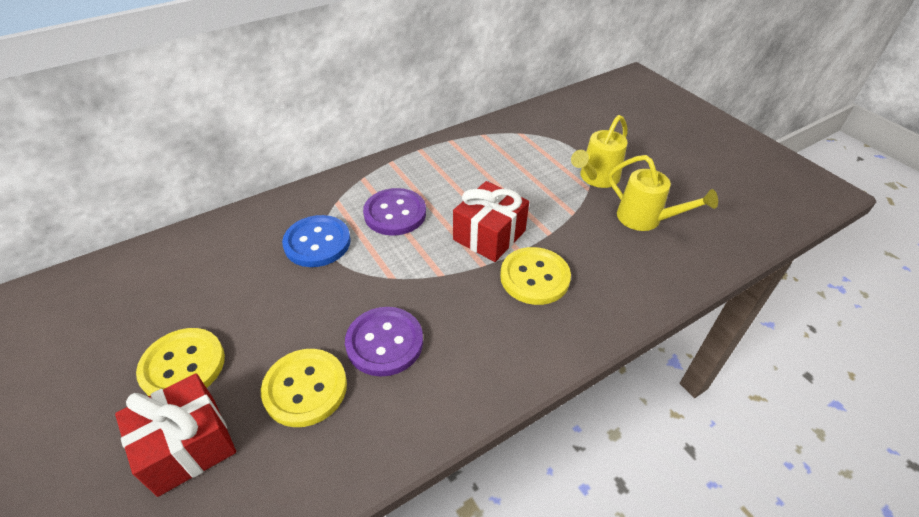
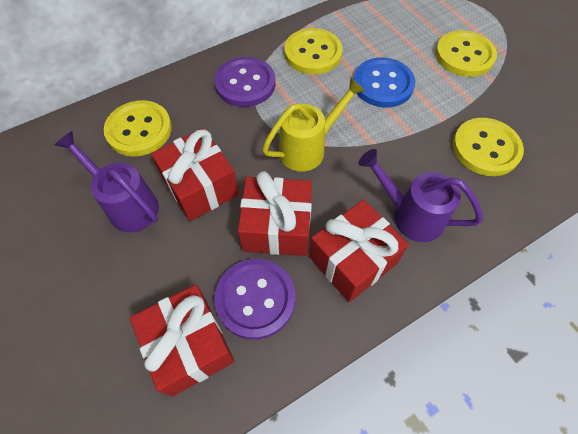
purple watering can: none = 0 -> [55,131,159,233] [358,149,483,242] = 2
red gift: [115,373,236,497] [453,181,529,262] = 2 -> [130,285,234,397] [151,128,239,221] [238,171,312,256] [309,200,409,302] = 4
yellow button: [136,328,225,396] [261,349,347,427] [500,247,571,305] = 3 -> [104,100,172,157] [284,28,343,74] [435,30,497,77] [452,118,524,176] = 4
yellow watering can: [571,115,627,188] [608,155,718,231] = 2 -> [262,77,365,172] = 1

